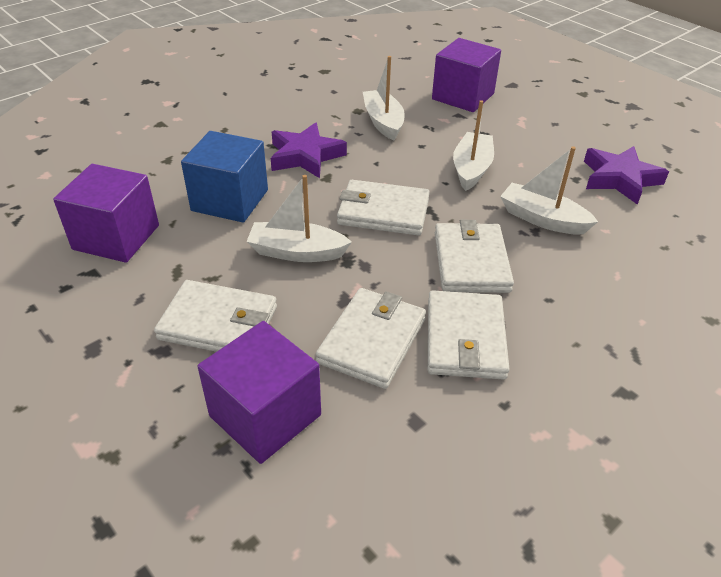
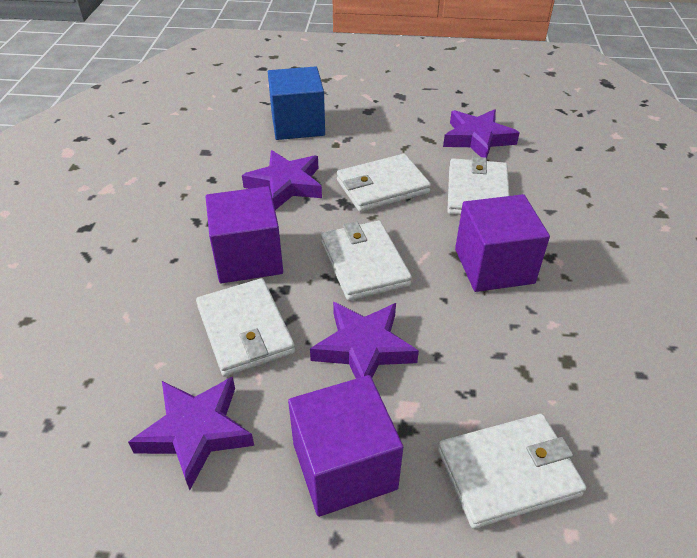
purple star: [271,122,347,178] [584,146,669,205] = 2 -> [128,377,254,490] [242,150,322,210] [310,302,419,379] [443,109,520,159] = 4
white boat: [246,175,352,262] [363,56,405,140] [453,100,494,191] [500,146,598,235] = 4 -> none = 0

